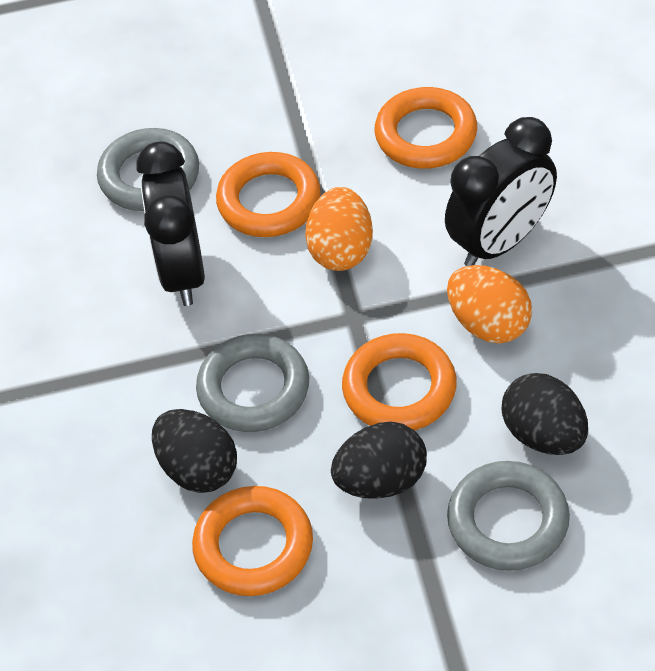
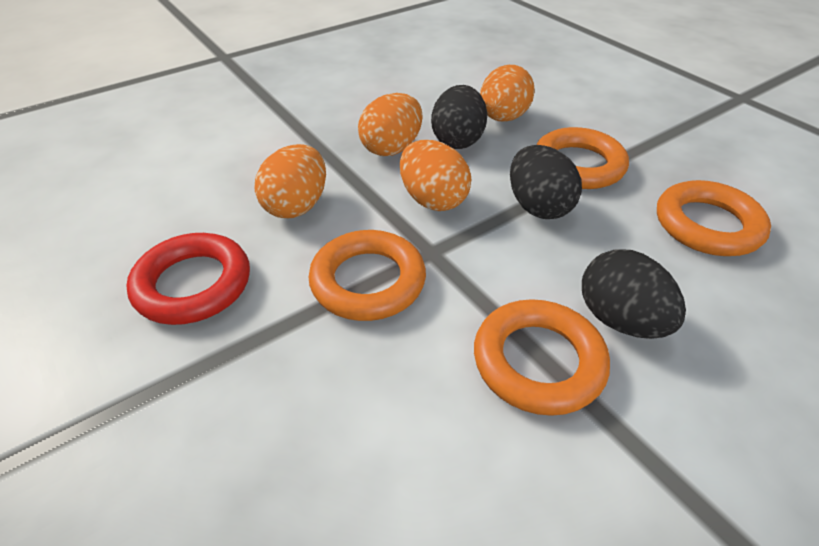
black clock: [137,141,205,306] [445,117,557,266] = 2 -> none = 0
grey ring: [97,128,199,211] [196,334,309,432] [447,461,570,571] = 3 -> none = 0
orange egg: [305,187,373,271] [447,265,532,344] = 2 -> [255,144,326,218] [358,93,423,156] [400,140,471,211] [480,65,535,122] = 4
red ring: none = 0 -> [126,233,250,325] = 1

